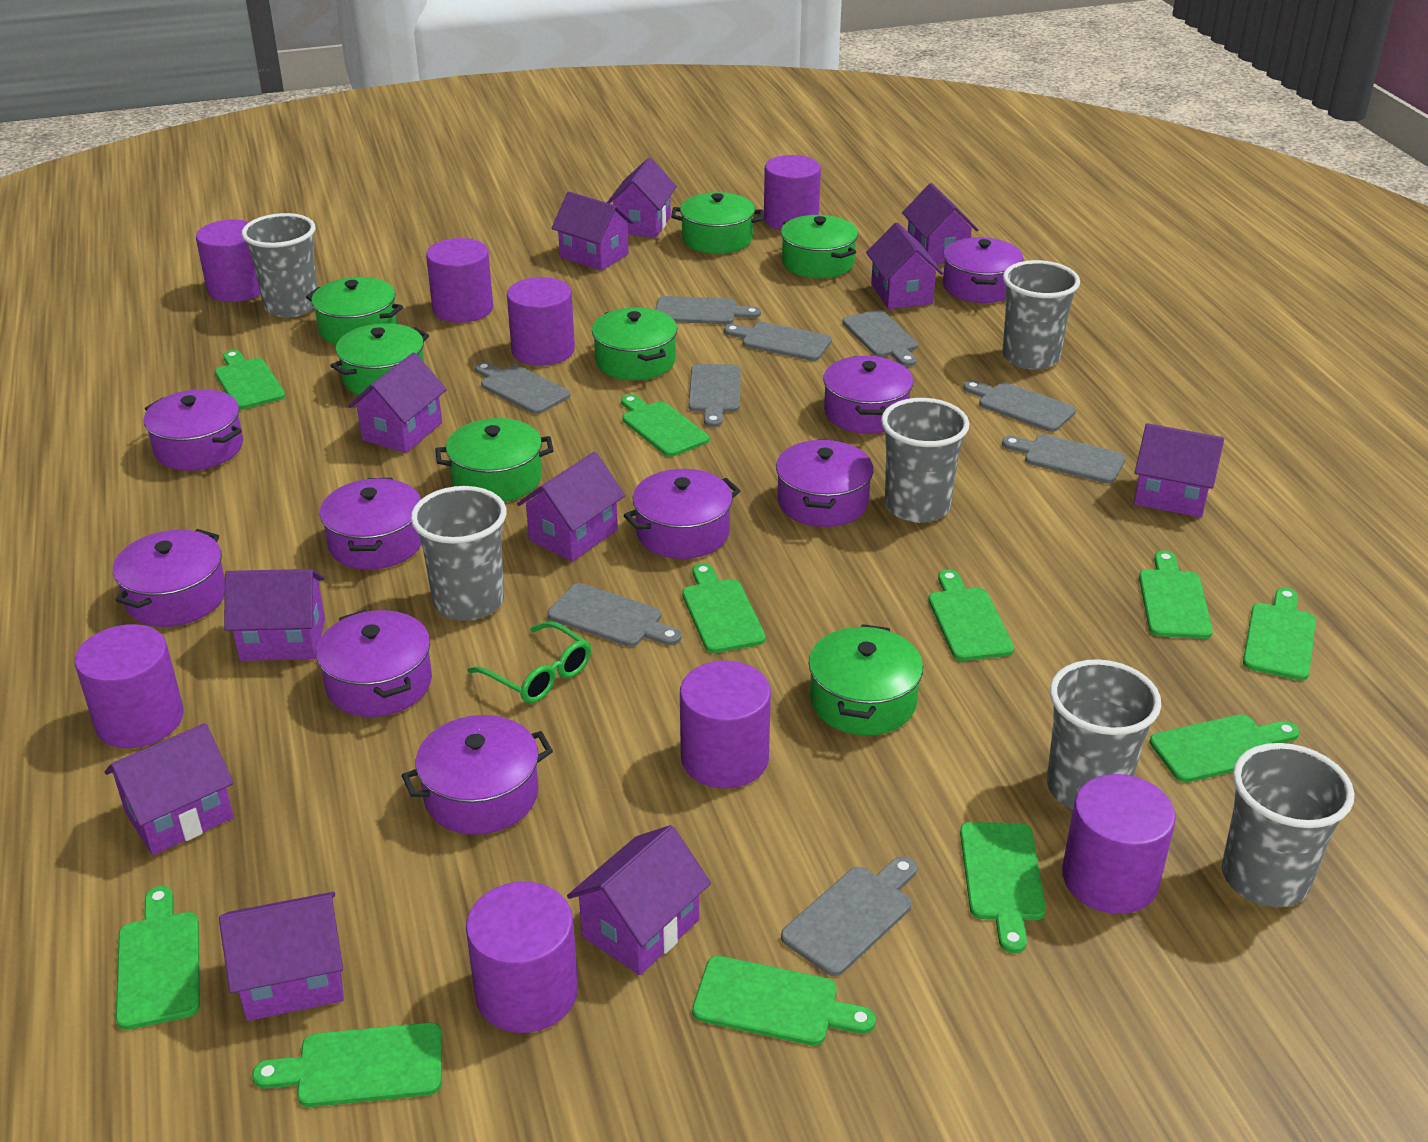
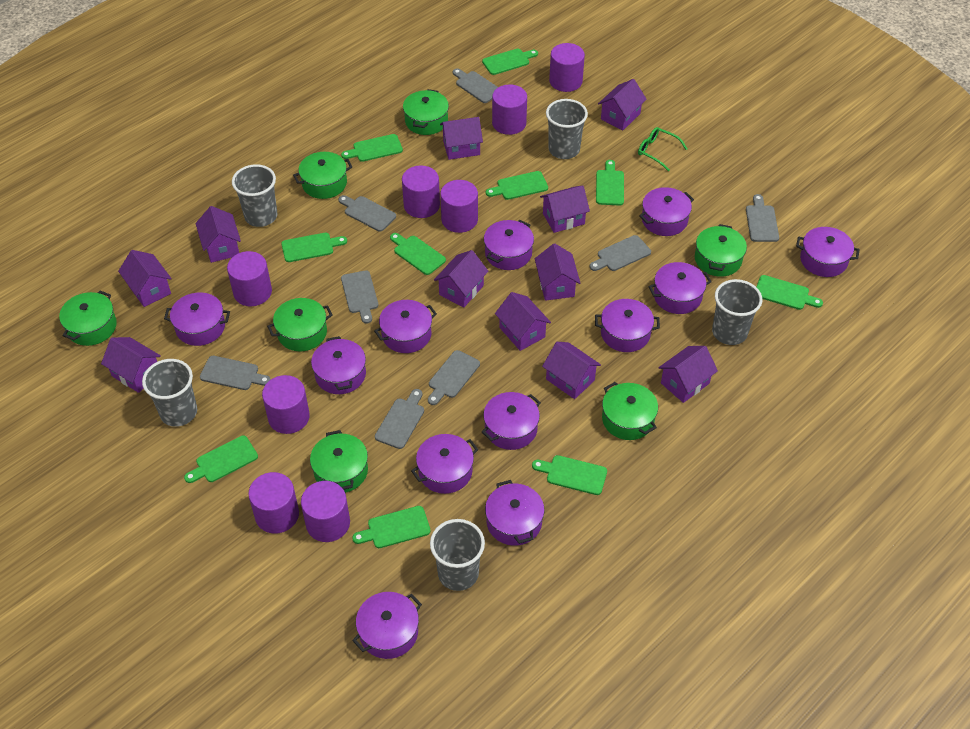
green cutting board: [116,886,200,1030] [215,350,285,410] [252,1023,442,1107] [621,394,709,457] [682,563,766,653] [692,956,876,1046] [929,570,1014,661] [960,822,1046,953] [1139,551,1213,639] [1149,714,1299,782] [1243,588,1316,681] = 11 -> [184,436,258,483] [281,233,347,262] [341,134,403,162] [352,506,431,548] [390,233,446,275] [482,48,538,75] [486,171,548,200] [532,455,607,495] [596,160,624,206] [756,275,823,310] = 10
grey cup: [242,213,318,317] [411,486,507,621] [881,398,969,523] [1002,260,1080,370] [1047,659,1161,809] [1222,743,1354,907] = 6 -> [142,359,197,427] [232,164,278,227] [430,519,485,591] [546,99,588,159] [712,279,762,345] = 5
grey cutting board: [475,362,571,414] [548,583,682,647] [655,296,761,324] [688,364,741,427] [724,322,832,361] [781,857,917,976] [842,310,918,367] [963,380,1076,432] [1002,434,1125,484] = 9 -> [200,356,271,390] [338,195,396,232] [341,270,378,324] [375,389,424,449] [428,350,480,405] [453,68,498,103] [590,235,651,271] [746,194,779,242] = 8
purple pot: [113,529,225,627] [144,389,243,471] [316,610,432,717] [320,478,421,570] [401,715,553,835] [624,469,740,559] [776,439,873,527] [823,356,913,434] [943,237,1023,303] = 9 -> [164,292,230,346] [311,336,366,394] [352,592,422,659] [374,300,437,353] [411,434,478,494] [482,392,541,450] [484,220,534,270] [485,480,544,546] [595,299,660,352] [639,187,694,236] [648,262,712,314] [796,227,860,277] = 12

